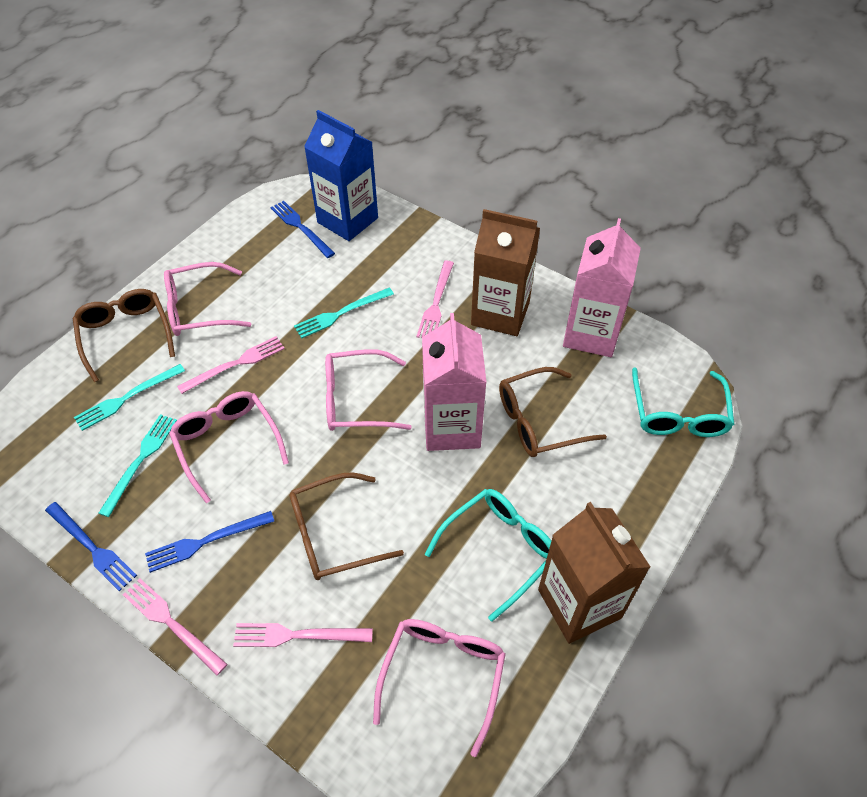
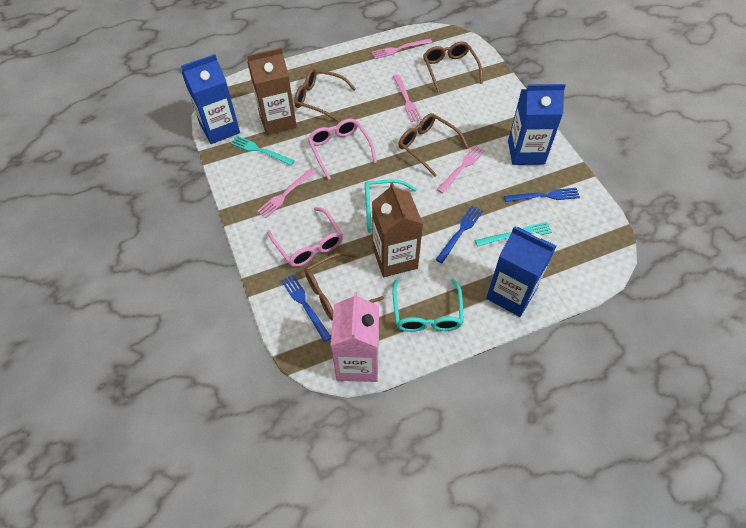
blue carton: [304,110,378,241] = 1 -> [181,54,240,144] [486,226,557,317] [508,84,566,165] = 3
brown glasses: [73,289,175,382] [289,473,404,580] [499,367,607,457] = 3 -> [294,68,356,122] [305,252,384,321] [399,113,469,177] [423,41,483,93] = 4
pink carton: [422,313,486,451] [563,218,641,357] = 2 -> [331,292,379,382] = 1
pink glasses: [164,262,251,336] [169,391,289,503] [325,349,412,431] [373,619,506,757] = 4 -> [267,207,343,267] [308,119,377,180] = 2
turquoise fork: [74,364,185,431] [99,414,177,517] [294,288,394,339] = 3 -> [230,136,295,166] [475,222,552,247] = 2

